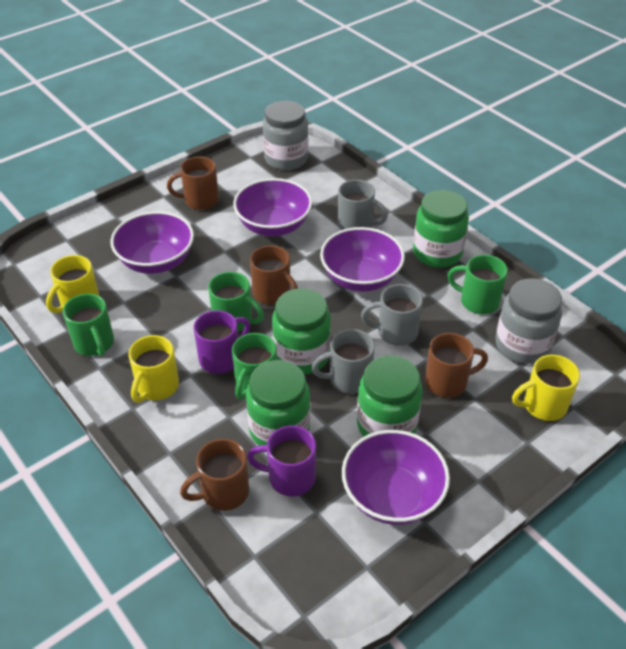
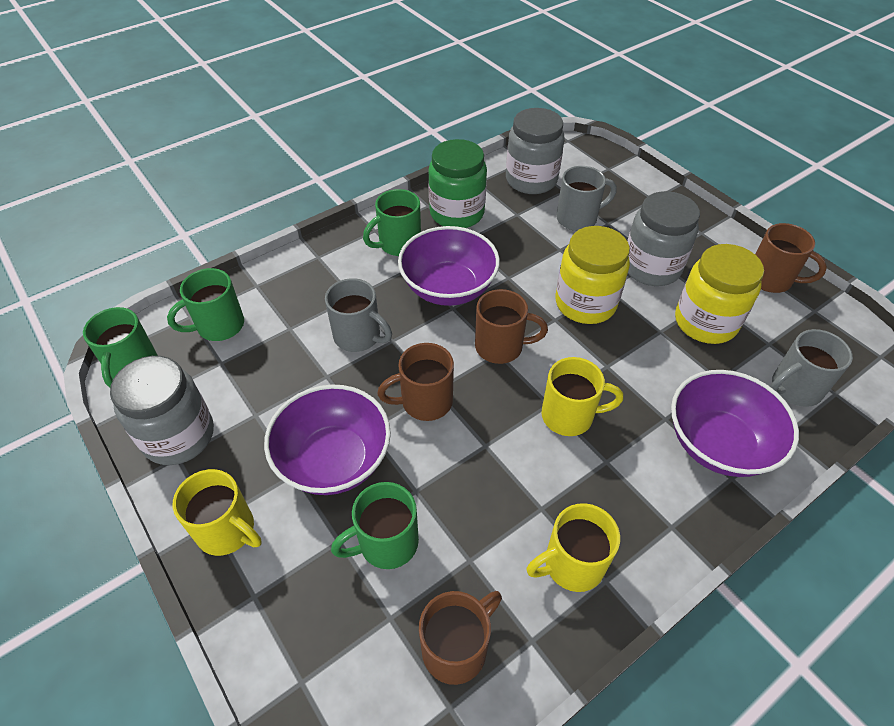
green jar: [246,360,310,446] [272,288,331,375] [357,355,423,437] [413,190,469,268] = 4 -> [428,139,487,228] = 1
grey jar: [263,100,308,170] [495,278,562,364] = 2 -> [110,356,214,465] [506,108,565,194] [627,191,700,286] = 3
purple bowl: [110,211,194,274] [233,178,312,236] [320,227,405,292] [342,430,450,525] = 4 -> [264,385,391,495] [398,226,500,306] [671,370,799,477] = 3
purple mug: [194,310,250,374] [247,425,316,496] = 2 -> none = 0
yellow jar: none = 0 -> [556,226,630,324] [675,244,764,344] = 2

